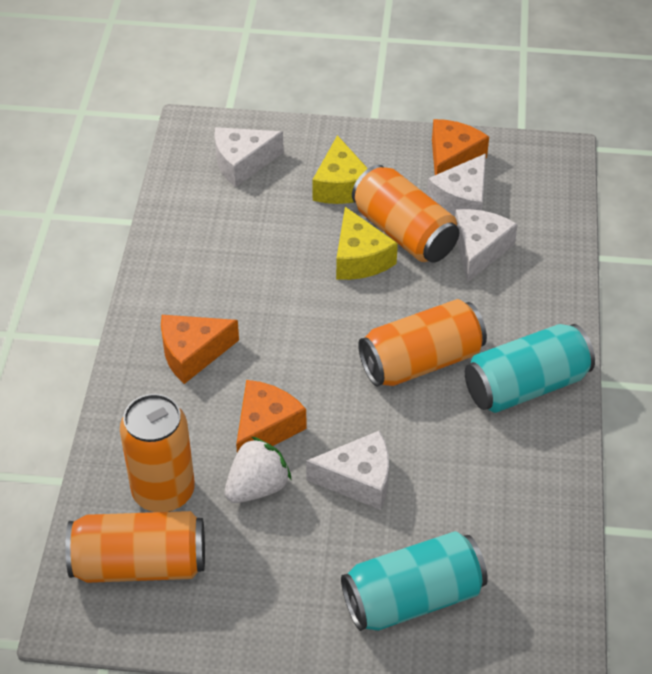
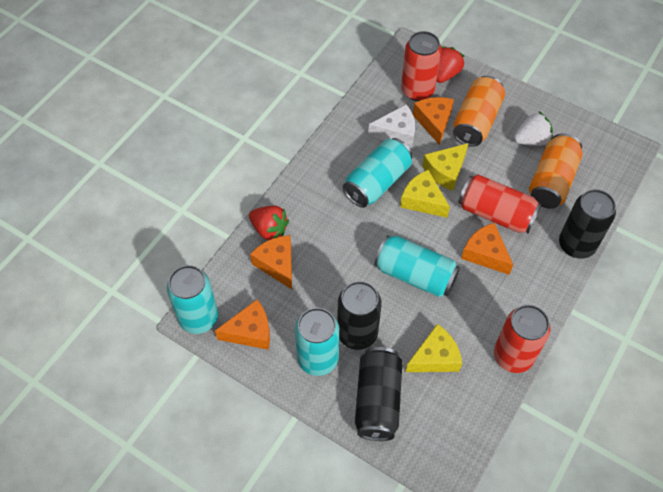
black can: none = 0 -> [337,281,382,350] [355,347,403,441] [559,189,616,259] = 3
orange can: [65,511,205,583] [120,394,195,512] [352,165,459,263] [358,299,487,386] = 4 -> [453,76,505,147] [529,133,583,209] = 2
orange cheese: [161,315,239,384] [236,380,307,452] [432,119,489,175] = 3 -> [215,300,270,350] [250,235,292,289] [413,97,454,145] [461,223,513,275] = 4
red can: none = 0 -> [401,31,442,101] [458,174,542,233] [494,305,551,373] = 3
red strawberry: none = 0 -> [249,206,289,240] [437,47,465,83] = 2
turquoise can: [341,531,488,631] [465,324,595,413] = 2 -> [167,265,218,334] [295,308,339,376] [343,138,413,208] [374,235,460,297] = 4
white cheese: [215,127,284,187] [306,430,389,510] [427,154,486,217] [455,209,518,282] = 4 -> [368,104,415,148] = 1
yellow cheese: [312,135,368,204] [336,207,398,280] = 2 -> [400,170,450,218] [406,324,462,372] [422,143,468,191] = 3

